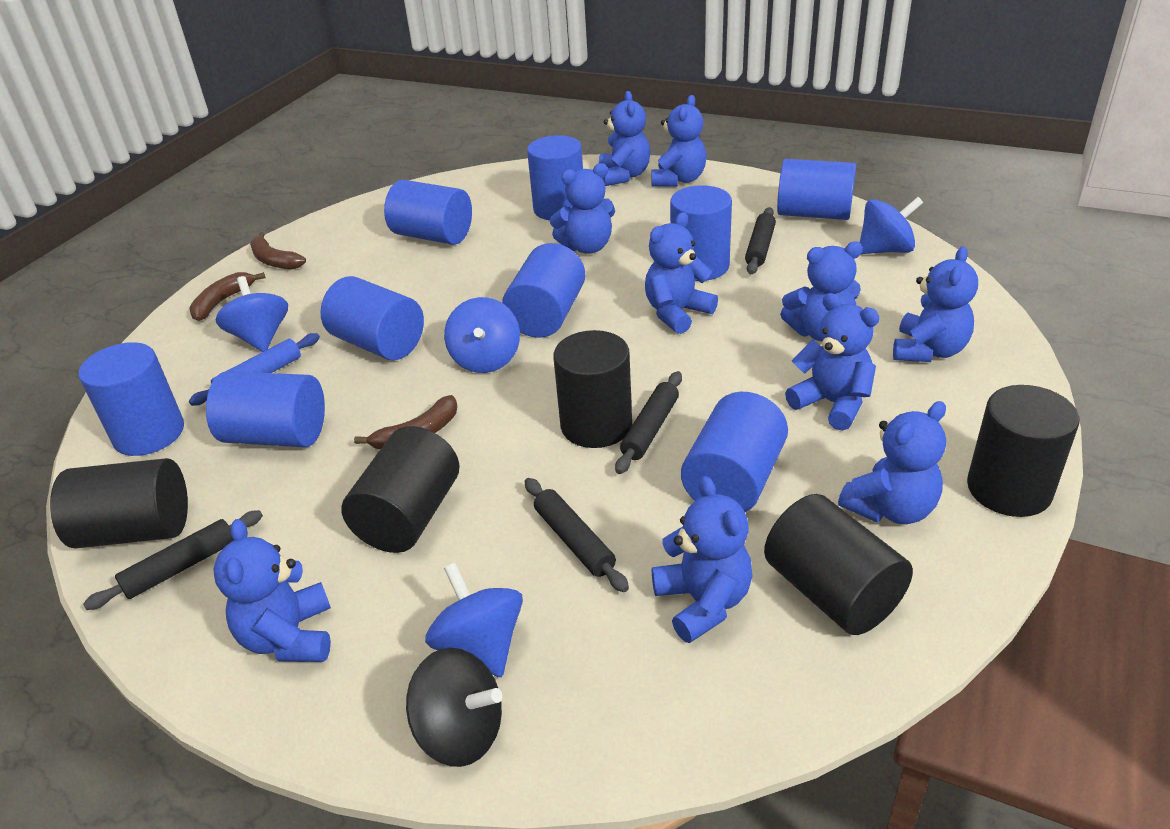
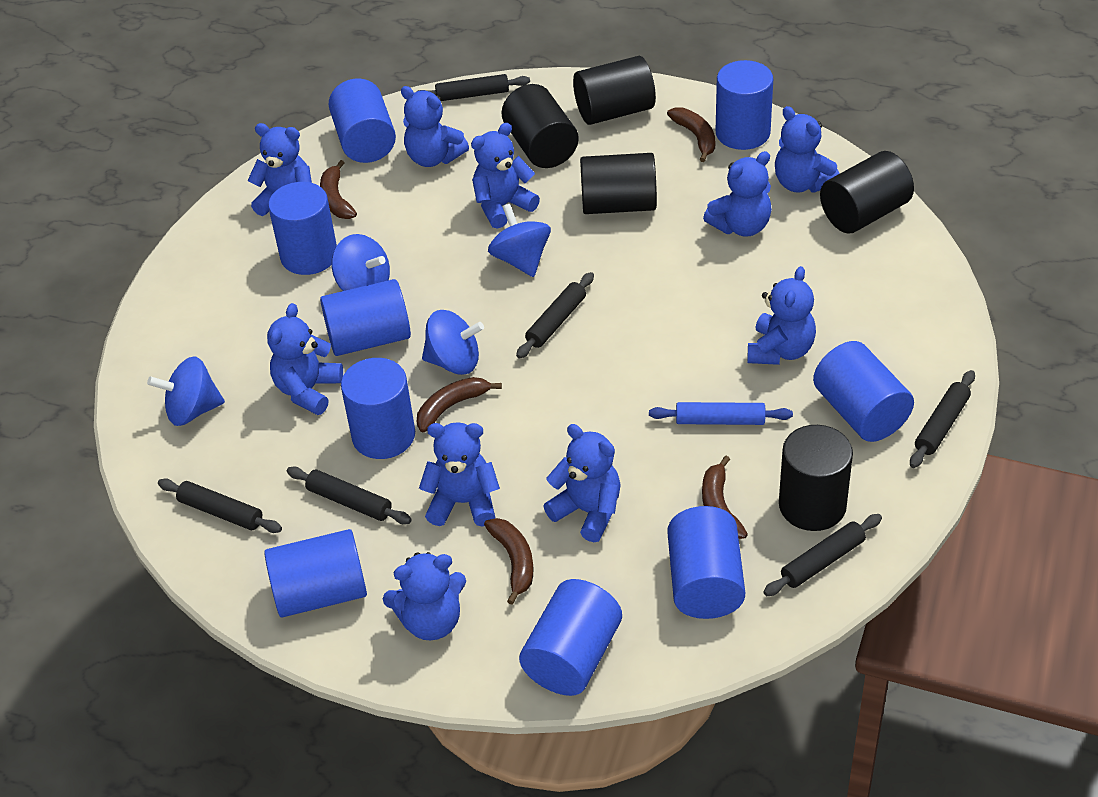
black rolling pin: [83,510,263,610] [525,478,629,592] [615,371,682,474] [745,207,776,274] = 4 -> [158,478,282,533] [287,466,412,524] [416,74,530,101] [516,272,594,359] [763,514,882,596] [910,370,975,468] = 6
black spinning top: [406,648,502,767] = 1 -> none = 0
brown banana: [189,272,266,321] [250,232,306,270] [354,395,457,449] = 3 -> [320,160,357,219] [417,377,502,433] [484,518,533,605] [667,107,715,162] [702,456,748,539] = 5

